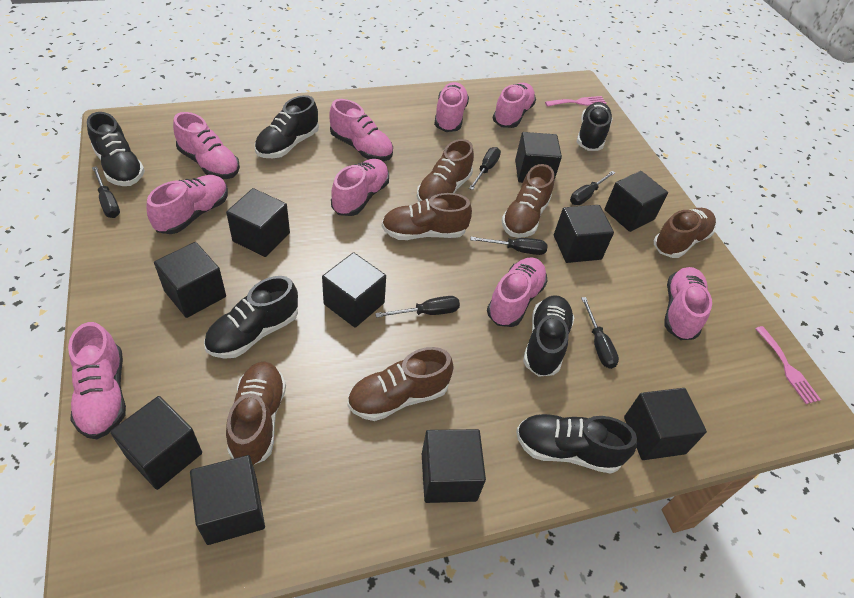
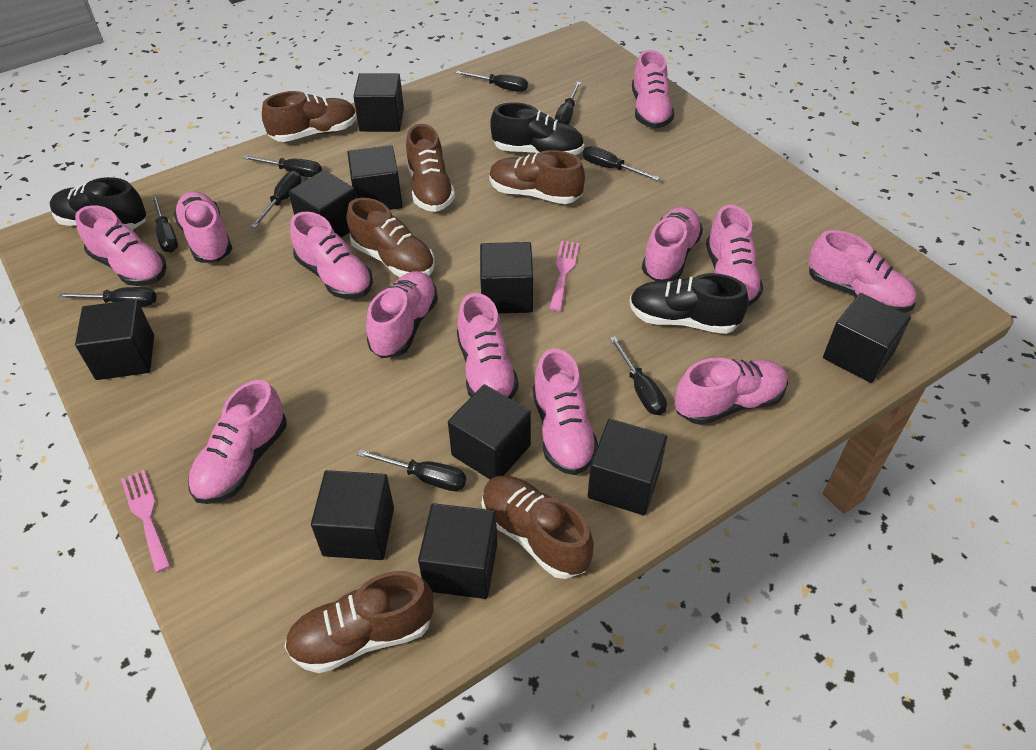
black screwdriver: [92,166,120,218] [375,296,460,318] [469,147,501,190] [470,237,548,255] [570,171,615,205] [581,297,619,369] = 6 -> [58,287,156,307] [151,195,178,252] [243,155,322,177] [250,171,302,228] [357,449,466,491] [456,71,528,92] [555,82,581,125] [583,146,660,181] [609,336,667,415] = 9
black shoe: [87,112,145,186] [204,276,298,359] [255,95,319,158] [516,414,637,474] [523,295,574,377] [577,102,613,151] = 6 -> [50,177,146,230] [490,102,584,155] [630,273,749,334] = 3
pink shoe: [68,322,126,439] [147,175,228,234] [173,112,240,179] [329,99,393,161] [331,159,389,216] [434,82,469,132] [487,257,547,327] [493,83,536,128] [664,267,712,340] = 9 -> [75,205,167,286] [174,191,232,263] [188,380,287,504] [290,212,373,299] [366,271,438,358] [457,293,519,399] [533,349,598,475] [632,50,674,129] [642,206,703,282] [675,358,788,425] [706,205,763,306] [808,230,917,313] = 12

